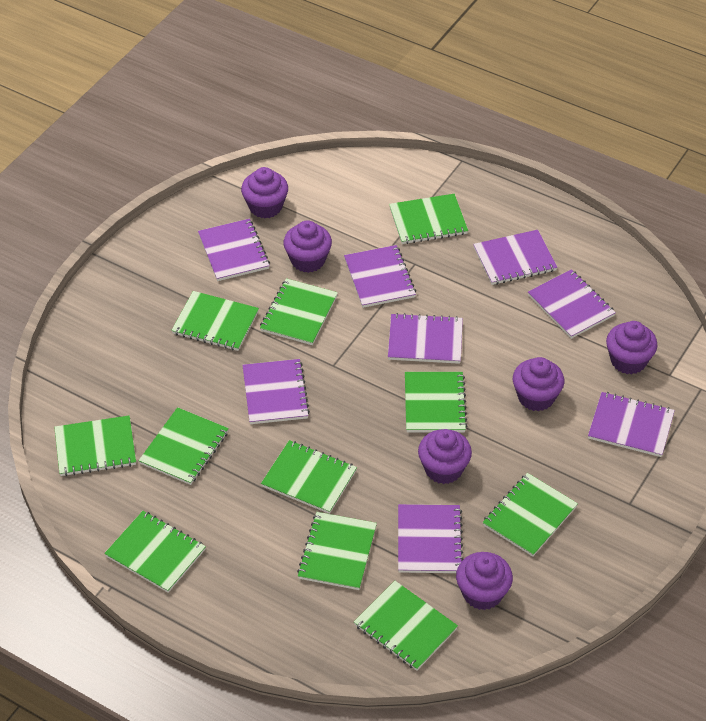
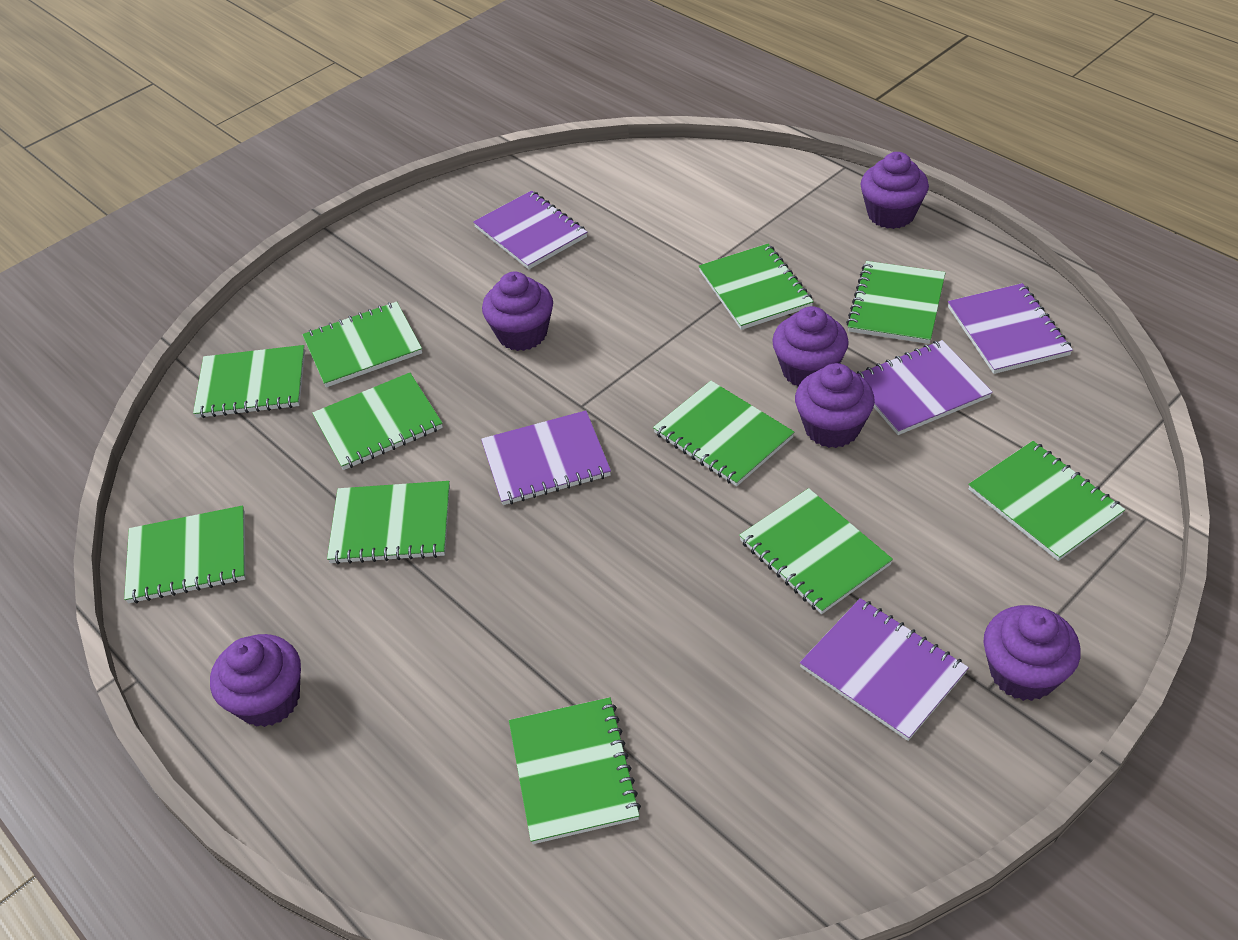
purple notebook: [198,219,270,281] [243,359,310,424] [344,245,416,308] [388,313,463,364] [398,504,463,573] [473,230,557,285] [528,269,616,339] [588,392,675,457] = 8 -> [473,191,587,269] [481,411,611,505] [800,598,969,741] [857,340,993,435] [948,283,1073,374] = 5

